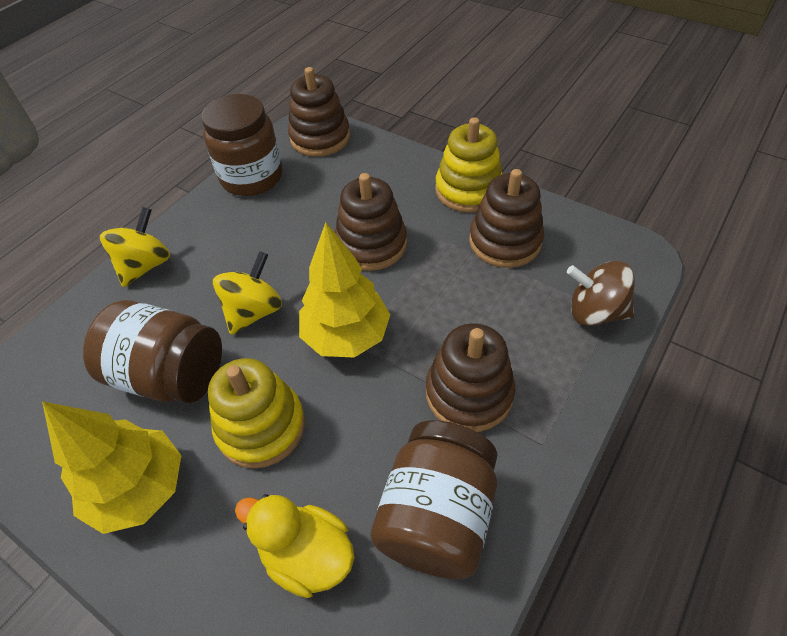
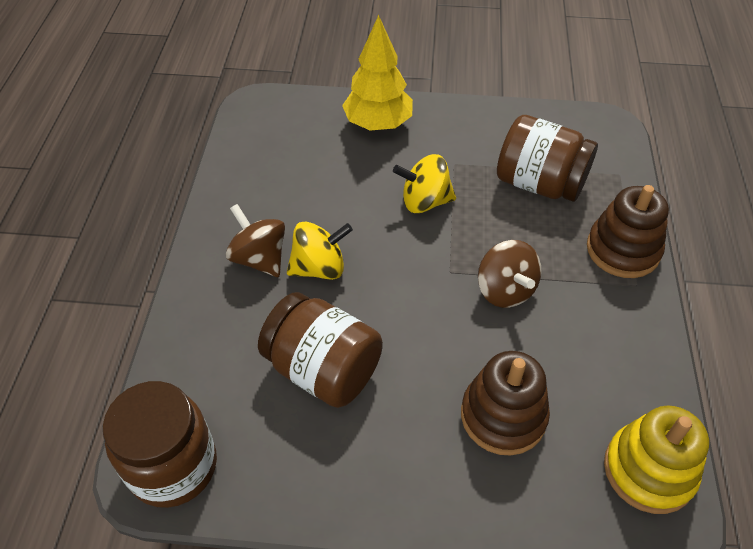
brown spinning top: [567,261,635,326] = 1 -> [226,204,285,277] [478,240,541,308] = 2
brown stacking toy: [288,67,350,157] [335,173,407,271] [426,323,515,432] [469,169,544,268] = 4 -> [461,351,550,456] [587,185,669,278] = 2
yellow duck: [235,494,355,598] = 1 -> none = 0
yellow stacking toy: [208,358,305,468] [435,117,503,213] = 2 -> [604,406,709,514] = 1
yellow tree: [42,401,182,534] [299,222,391,358] = 2 -> [342,15,413,131] = 1

